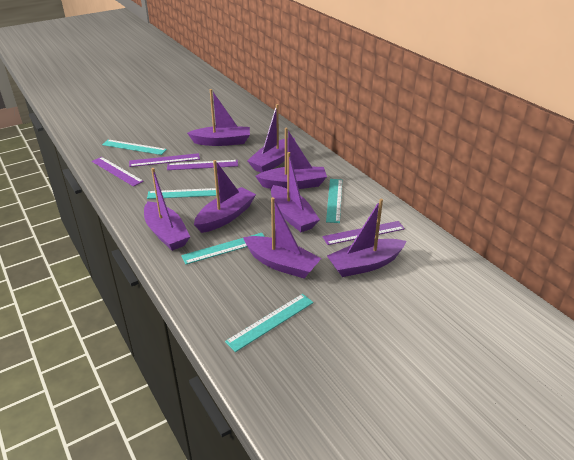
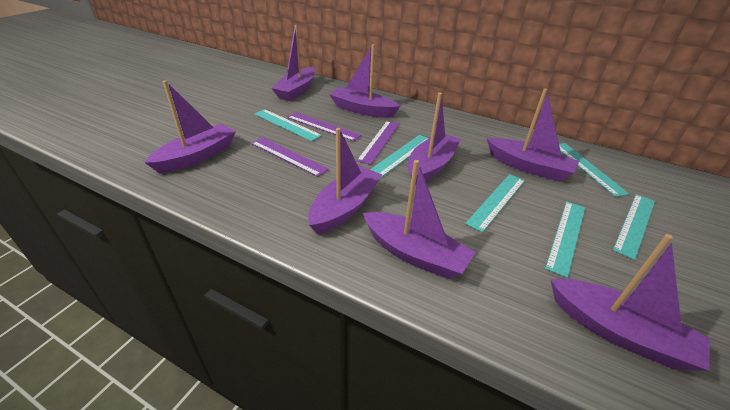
purple ruler: [92,157,144,187] [129,153,200,167] [167,160,238,170] [323,221,405,245] = 4 -> [251,137,329,177] [287,112,362,142] [357,121,400,165] = 3
turquoise ruler: [102,140,167,155] [147,188,216,199] [181,233,265,264] [225,294,314,352] [326,179,342,223] = 5 -> [255,109,322,141] [370,135,429,178] [465,174,525,232] [545,201,585,278] [559,143,629,197] [613,194,655,260] = 6

